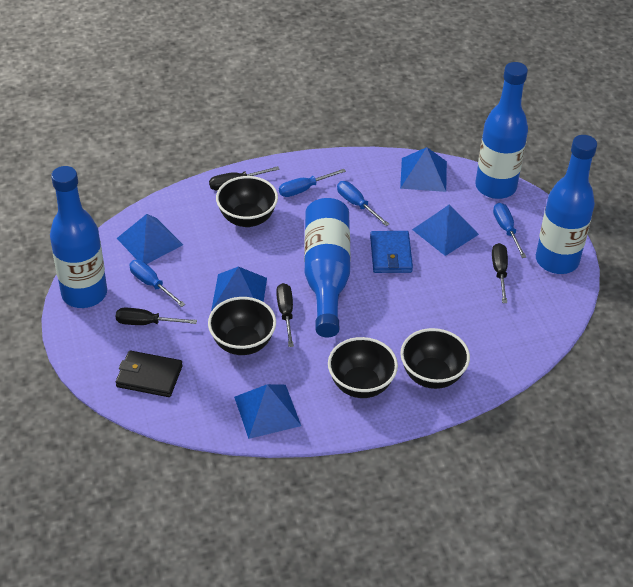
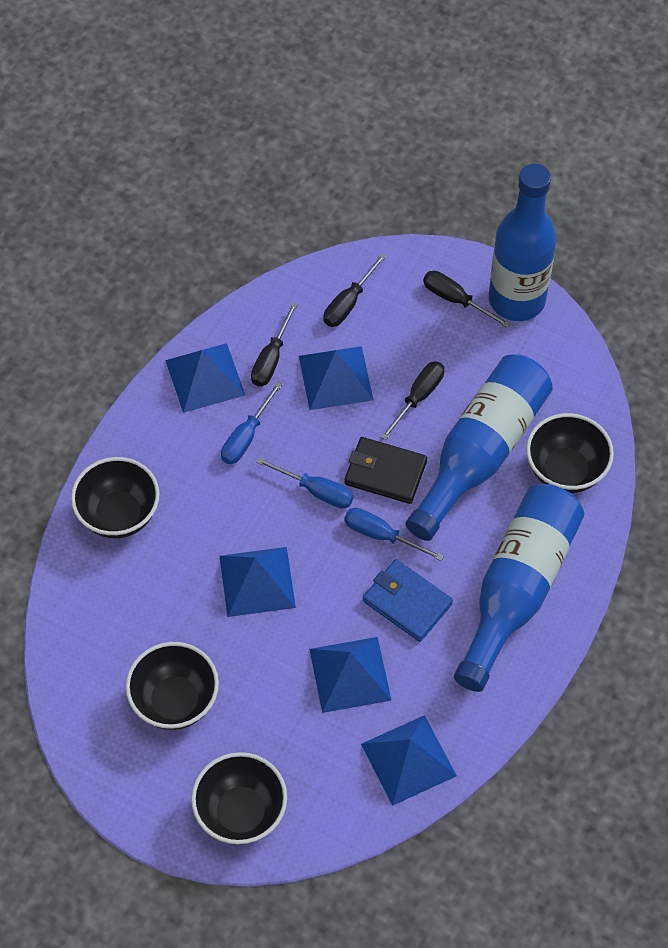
blue bottle: [50,166,107,308] [304,198,350,338] [475,62,528,199] [536,135,597,274] = 4 -> [406,354,553,541] [454,484,584,692] [489,164,556,321] = 3
blue screwdriver: [129,260,185,307] [279,169,346,197] [337,181,389,226] [493,203,526,258] = 4 -> [221,382,283,464] [256,457,354,508] [344,508,444,561] = 3

